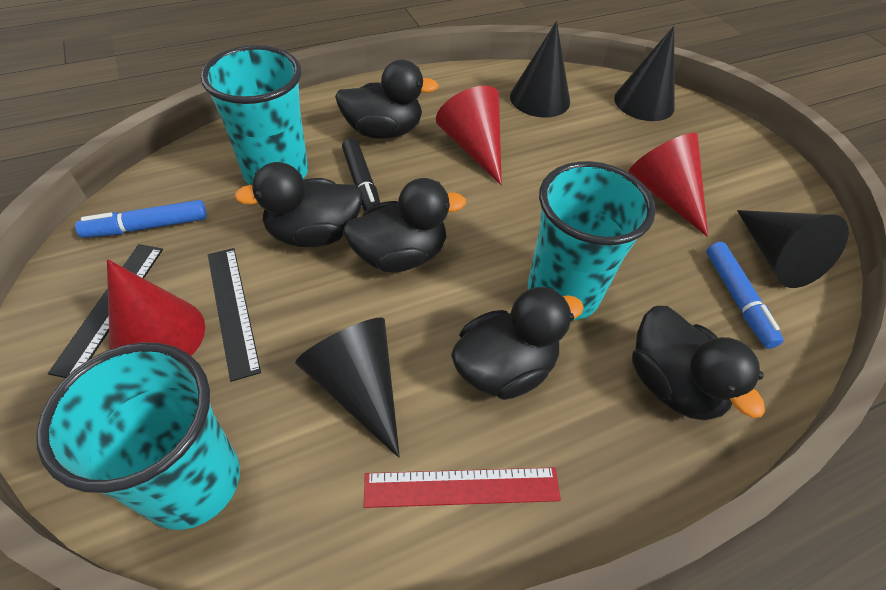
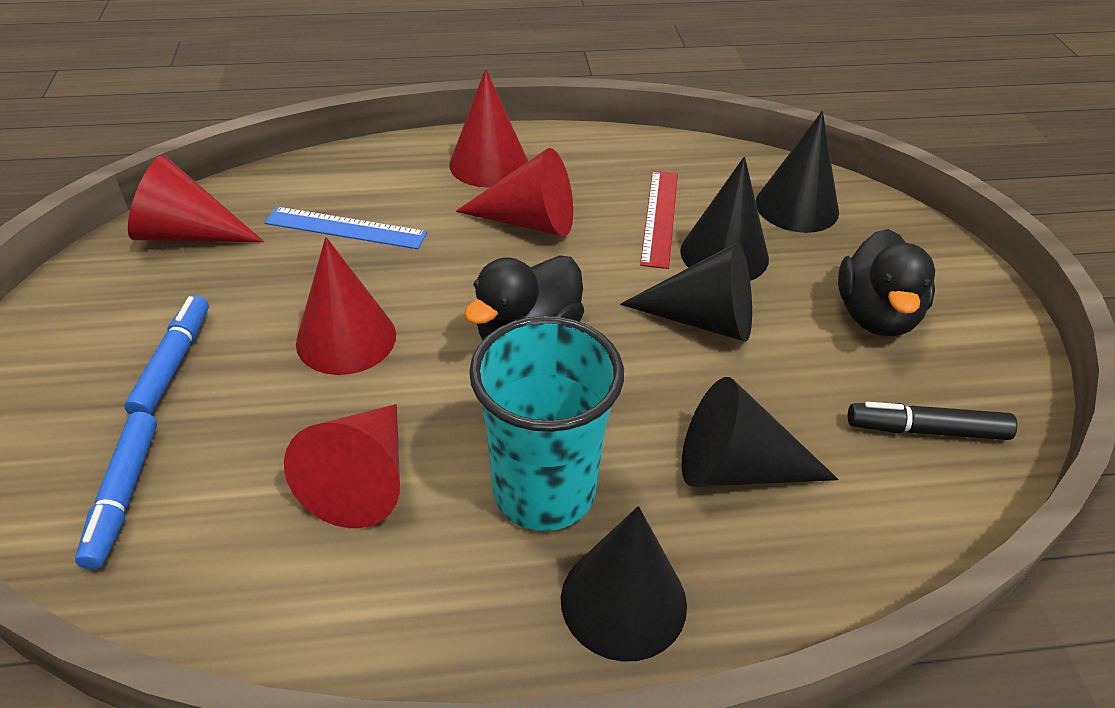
black cone: [295,318,400,458] [510,21,570,118] [614,26,675,121] [737,210,849,288] = 4 -> [561,506,687,662] [620,243,752,342] [680,156,769,281] [681,377,839,487] [756,111,839,233] = 5
black duck: [234,162,363,247] [335,60,439,139] [343,178,466,272] [451,287,584,400] [632,306,765,420] = 5 -> [464,255,584,340] [838,229,935,336] = 2
black ruler: [48,244,163,378] [208,248,261,382] = 2 -> none = 0
blue ruler: none = 0 -> [265,207,427,249] = 1
red cone: [107,259,205,356] [436,86,502,185] [628,133,708,237] = 3 -> [128,155,264,242] [284,404,400,528] [296,237,396,375] [449,69,528,188] [456,148,573,236] = 5
turquoise cup: [36,342,240,530] [200,45,308,185] [528,161,656,320] = 3 -> [469,316,624,531] = 1

